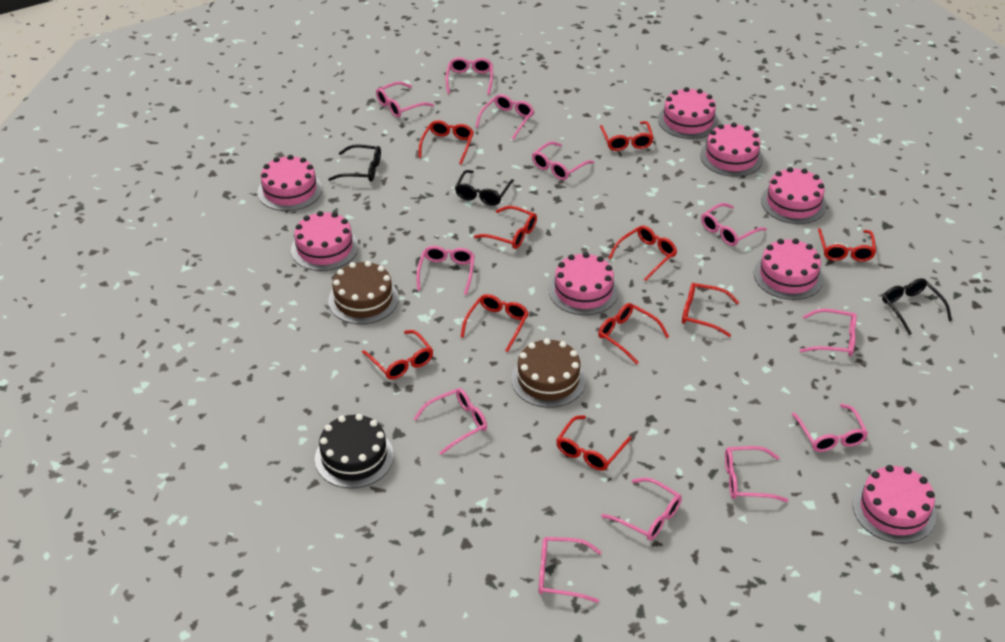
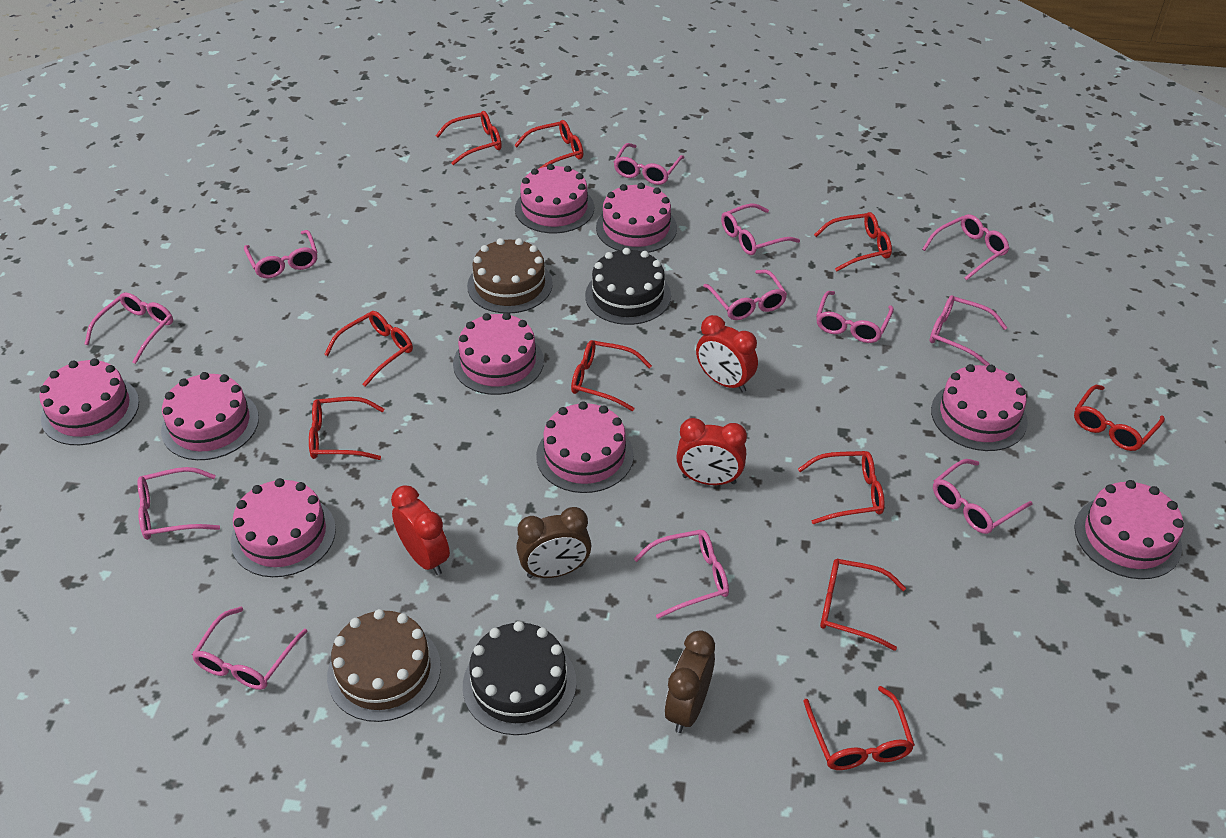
black cake: [315,414,394,488] = 1 -> [463,621,576,735] [585,248,671,325] = 2
black glasses: [328,145,381,182] [455,170,514,206] [882,278,952,335] = 3 -> none = 0
brown clock: none = 0 -> [516,507,591,578] [665,630,715,733] = 2
pink cake: [258,155,322,211] [291,211,359,271] [549,252,619,315] [658,87,719,139] [700,123,763,177] [754,238,824,300] [761,167,827,224] [853,465,936,544] = 8 -> [39,358,139,445] [161,372,259,460] [231,478,336,577] [453,313,544,395] [515,164,594,233] [536,402,634,493] [596,183,677,253] [931,364,1028,451] [1074,480,1184,579] = 9
red clock: none = 0 -> [391,485,450,575] [676,418,747,485] [696,315,758,393] = 3

